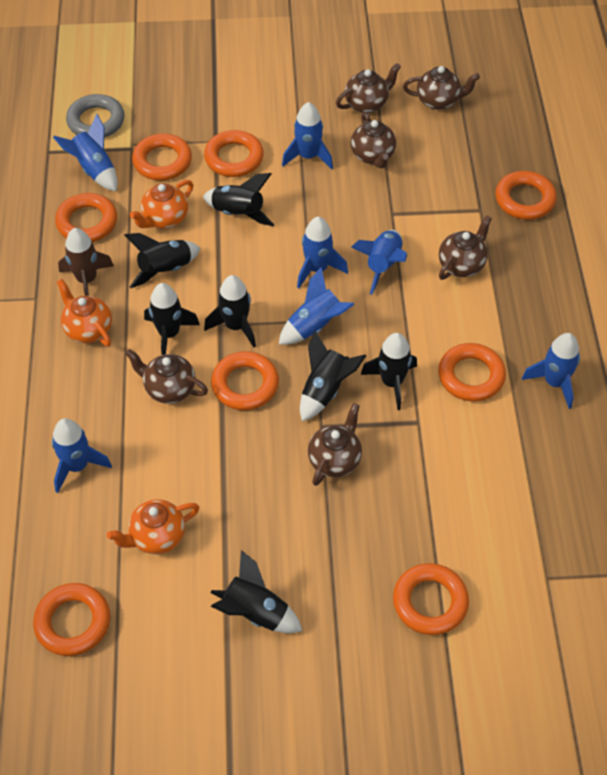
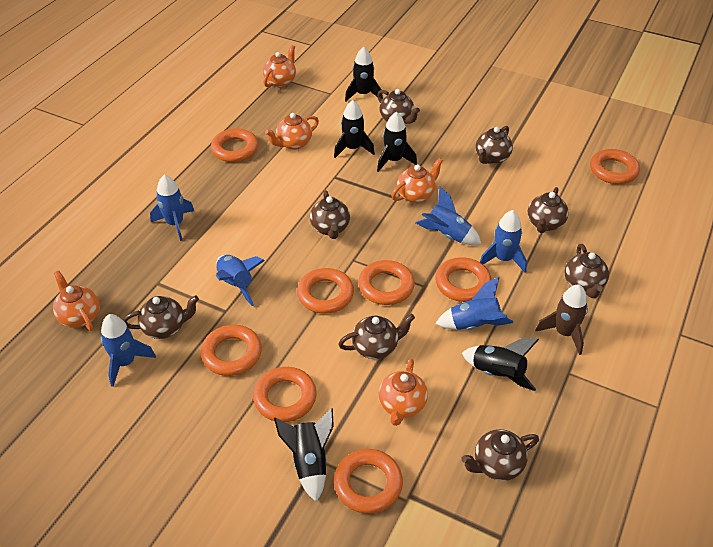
black rocket: [124,233,200,288] [144,283,200,355] [203,173,274,226] [204,275,256,348] [210,550,302,633] [300,331,366,421] [361,333,417,410] = 7 -> [274,408,334,502] [334,100,375,158] [345,47,383,102] [377,112,417,172] [462,338,539,391] = 5
blue rocket: [52,418,112,493] [53,114,118,192] [279,268,355,345] [282,102,333,169] [297,217,348,288] [351,230,407,294] [522,333,580,409] = 7 -> [101,314,156,387] [150,175,194,241] [216,255,265,306] [416,187,481,245] [435,277,513,330] [480,210,527,273] = 6
brown teapot: [125,349,208,404] [308,403,362,486] [336,63,401,113] [351,112,396,169] [403,66,480,110] [439,215,492,280] = 6 -> [123,295,199,339] [310,190,350,239] [338,314,415,359] [377,89,420,124] [461,429,539,481] [476,126,513,164] [528,187,569,233] [564,244,609,298] = 8
grey ring: [66,94,125,138] = 1 -> none = 0
orange teapot: [57,279,112,346] [107,499,199,554] [130,180,193,229] = 3 -> [53,271,100,331] [263,45,296,87] [265,113,319,150] [379,359,428,426] [391,158,443,203] = 5

